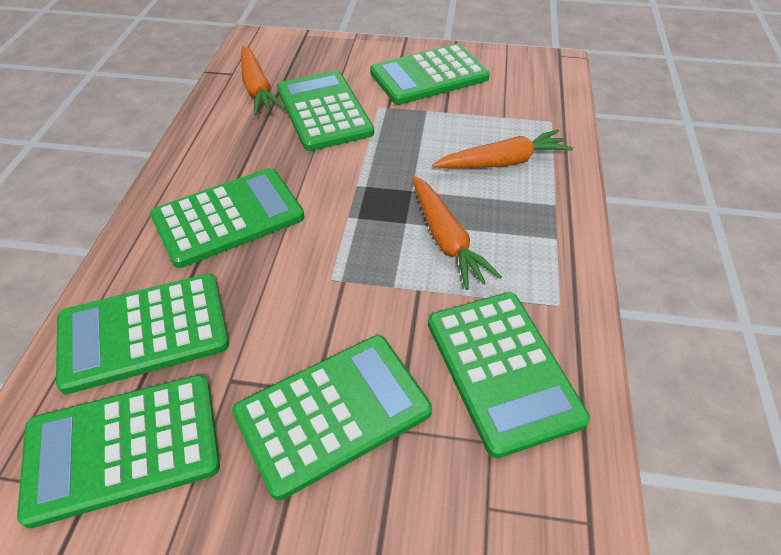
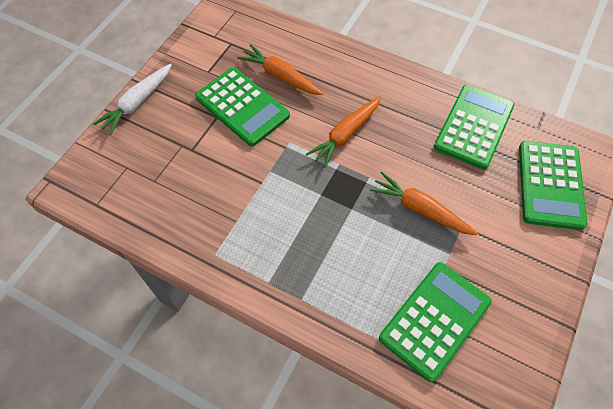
green calculator: [17,375,220,528] [56,274,229,394] [150,168,305,268] [232,335,432,500] [277,71,374,151] [370,44,490,105] [428,292,590,458] = 7 -> [195,67,290,146] [379,262,492,382] [434,85,514,170] [519,141,587,230] = 4
white carrot: none = 0 -> [93,64,172,135] = 1

